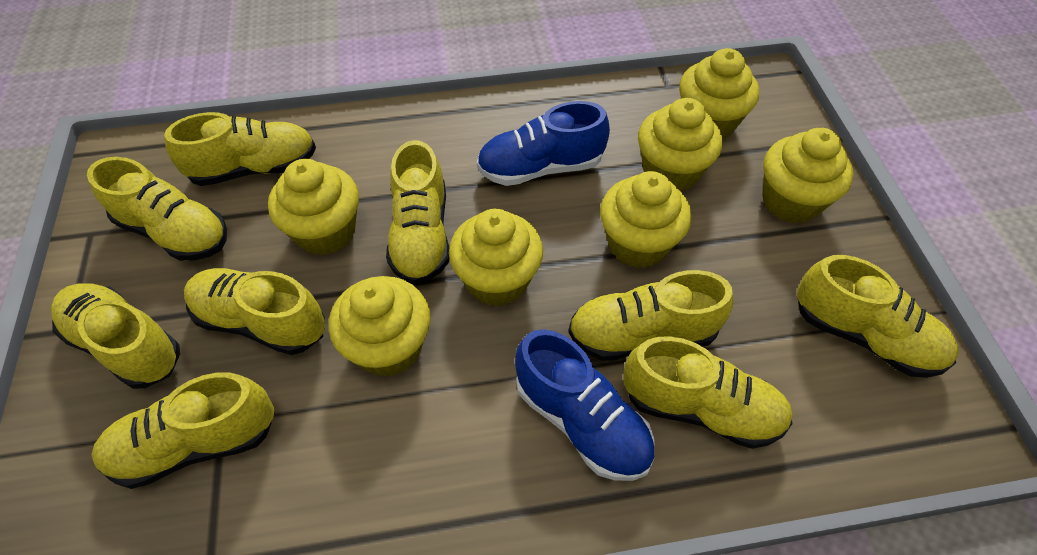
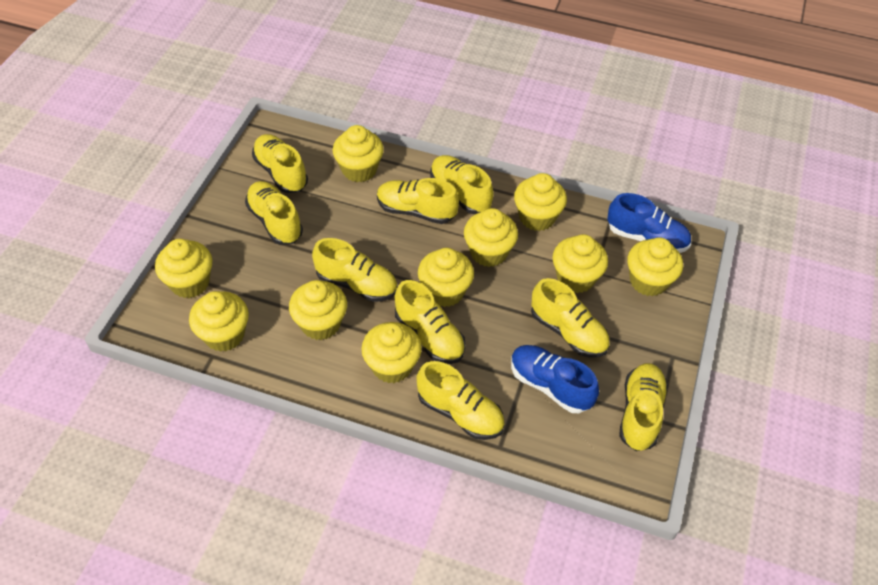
yellow cupcake: [268,159,359,255] [329,276,431,377] [449,209,543,306] [600,171,691,268] [638,98,722,192] [679,48,759,140] [763,128,854,224] = 7 -> [155,239,212,298] [189,291,249,352] [289,280,347,340] [333,125,384,182] [361,322,422,383] [418,248,474,307] [464,208,518,267] [514,173,567,231] [553,234,608,293] [627,237,683,296] = 10

